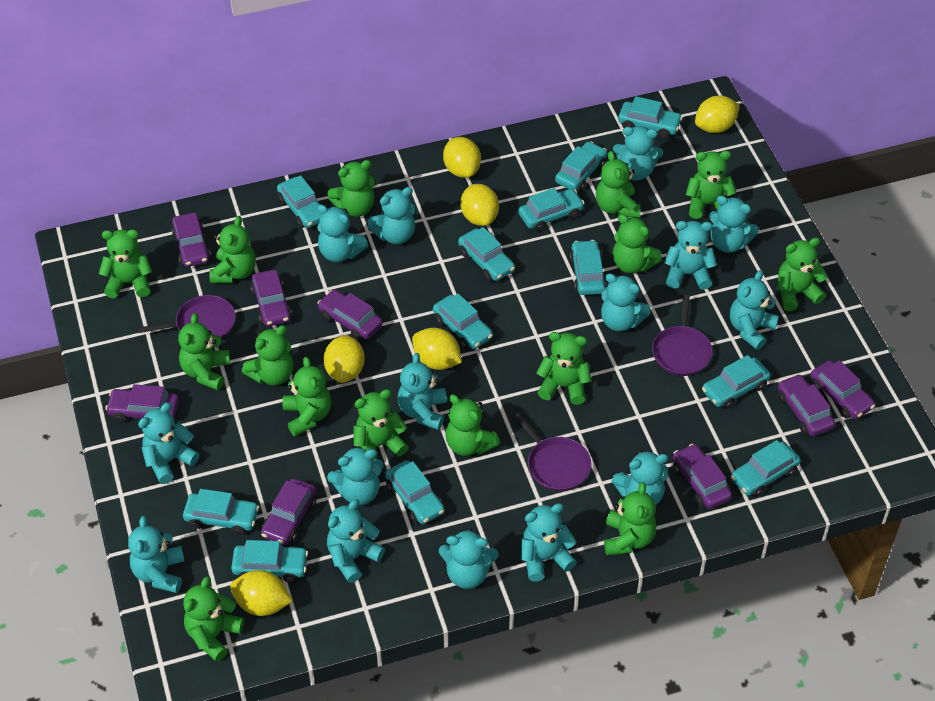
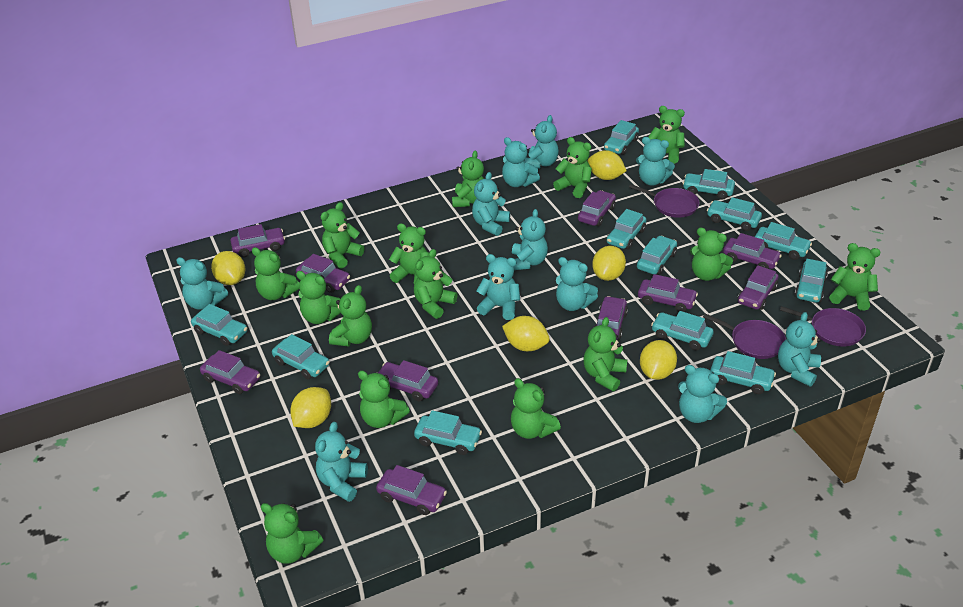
purple car: [105,384,179,422] [171,213,211,267] [250,270,292,326] [261,478,317,545] [317,290,383,341] [673,444,732,509] [778,374,835,436] [810,360,875,419] = 8 -> [200,350,260,394] [231,224,285,258] [296,254,350,293] [376,465,447,515] [378,360,438,402] [578,190,616,226] [594,296,628,340] [638,274,698,312] [723,233,782,269] [737,265,779,310] = 10
turquoise teddy bear: [128,516,185,593] [138,402,200,484] [317,204,368,262] [327,447,384,505] [327,499,385,583] [367,187,416,244] [398,353,447,430] [439,528,499,589] [521,503,577,582] [601,273,651,331] [612,450,668,505] [613,126,663,181] [664,221,717,290] [709,195,759,253] [730,270,779,350] = 15 -> [176,257,228,310] [315,422,368,502] [472,172,510,236] [476,254,520,320] [502,137,540,187] [512,209,548,270] [524,115,559,169] [556,257,598,311] [636,137,675,185] [678,365,727,423] [778,312,821,386] = 11

